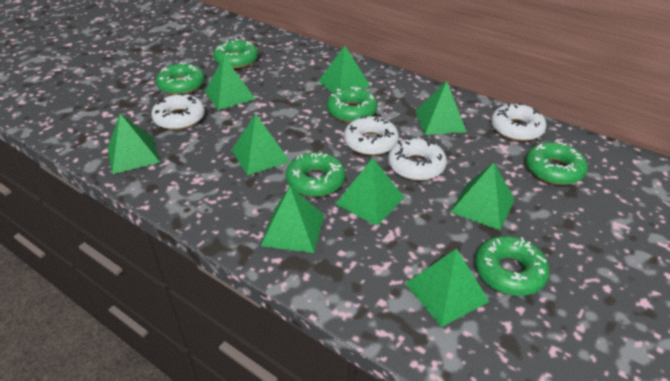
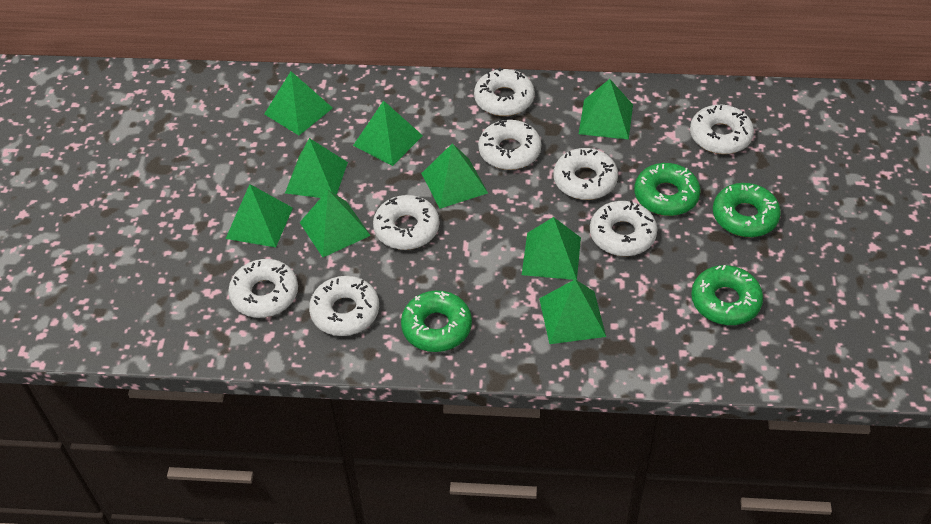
green donut: [156,62,205,95] [213,39,258,69] [285,152,345,197] [327,87,378,122] [475,236,550,296] [526,142,588,185] = 6 -> [401,290,472,352] [634,163,701,216] [691,265,763,325] [713,183,781,237] = 4
white donut: [151,93,205,130] [344,115,399,156] [388,137,447,181] [491,103,547,141] = 4 -> [228,259,298,318] [309,276,379,336] [373,195,439,250] [474,68,534,116] [478,120,541,170] [554,148,618,200] [590,201,657,256] [690,105,754,154] = 8

